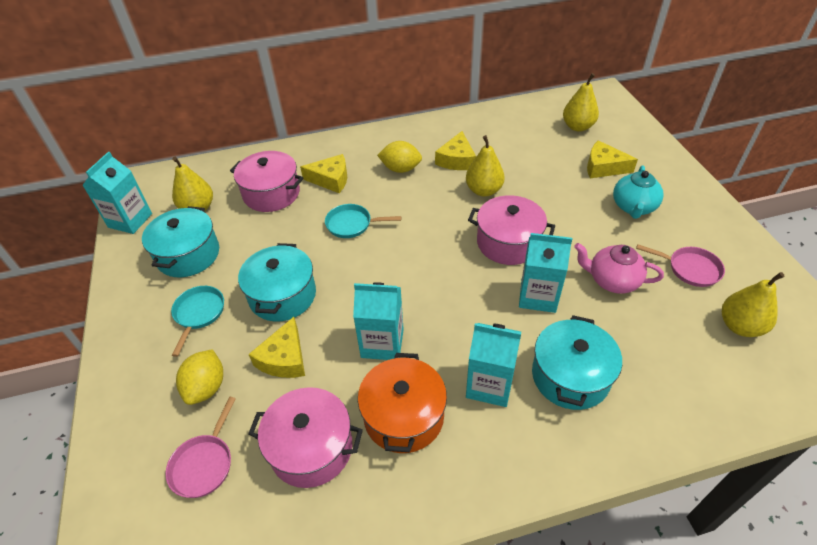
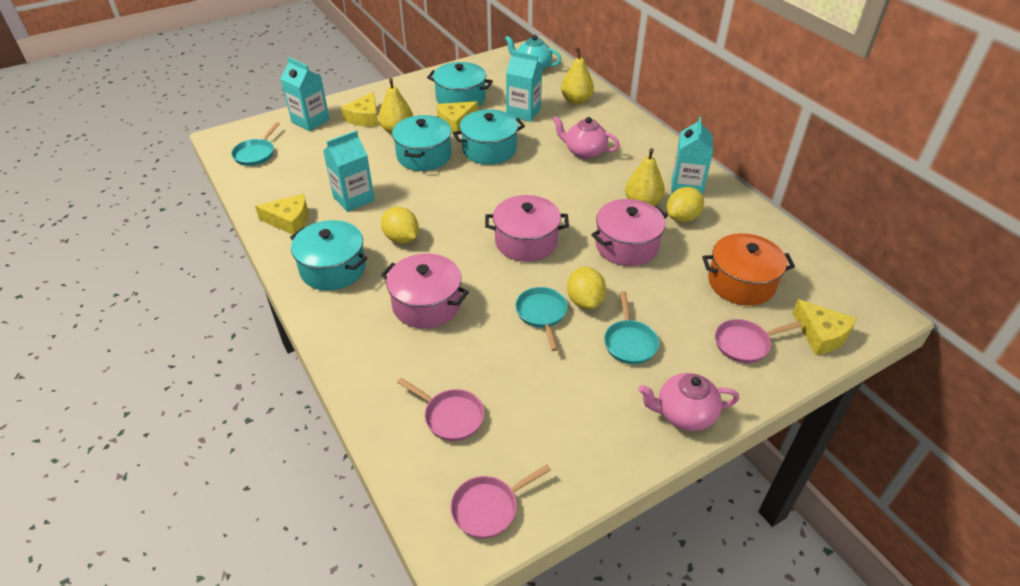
pink pan: [165,397,236,498] [636,244,725,287] = 2 -> [397,378,484,441] [450,465,551,538] [715,319,802,363] = 3
pink teapot: [574,243,664,294] = 1 -> [552,116,620,159] [638,373,740,431] = 2
turquoise pan: [171,286,224,357] [325,204,402,238] = 2 -> [231,122,280,166] [515,287,568,351] [604,291,659,364] = 3
turquoise pot: [142,206,219,277] [238,243,316,321] [532,315,622,410] = 3 -> [290,220,368,291] [392,115,452,171] [427,62,493,107] [453,109,525,165] = 4
yellow lemon: [176,349,223,405] [377,141,422,173] = 2 -> [381,207,419,244] [567,267,606,309] [667,187,704,222] = 3
yellow pear: [172,157,213,211] [466,135,505,197] [563,73,599,131] [722,272,784,337] = 4 -> [378,78,413,134] [561,47,594,105] [625,148,665,206] = 3

